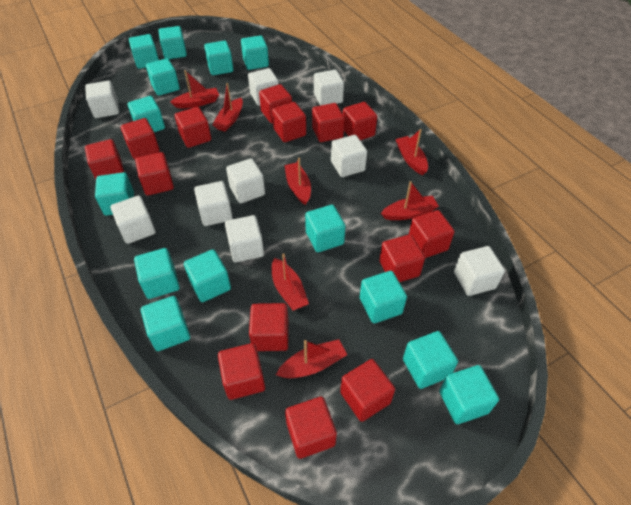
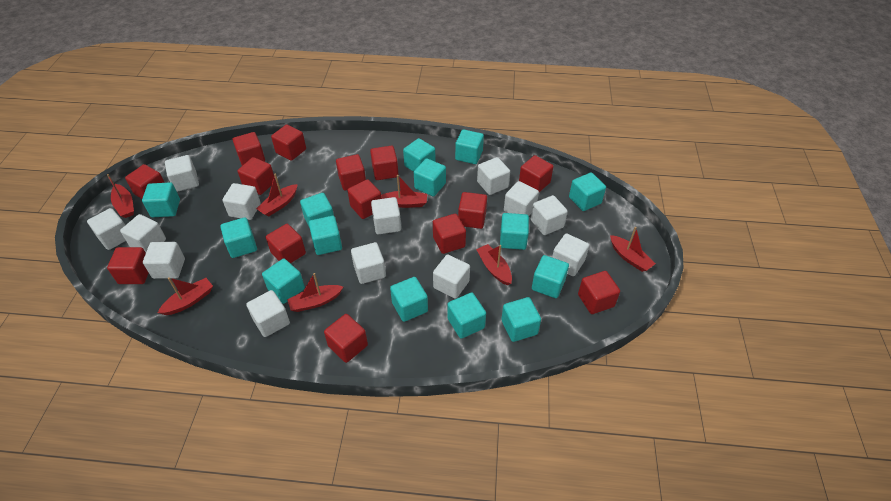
white cube: [85,80,119,118] [111,196,155,244] [194,181,233,226] [225,215,264,262] [226,158,265,203] [248,68,279,106] [314,70,344,106] [331,135,367,177] [454,246,505,296] = 9 -> [87,208,126,250] [120,214,166,252] [143,242,185,279] [165,155,199,192] [222,183,261,220] [246,290,290,337] [351,242,386,284] [371,197,401,235] [433,255,470,299] [477,157,510,195] [504,181,539,216] [531,195,568,235] [552,233,589,276] = 13

